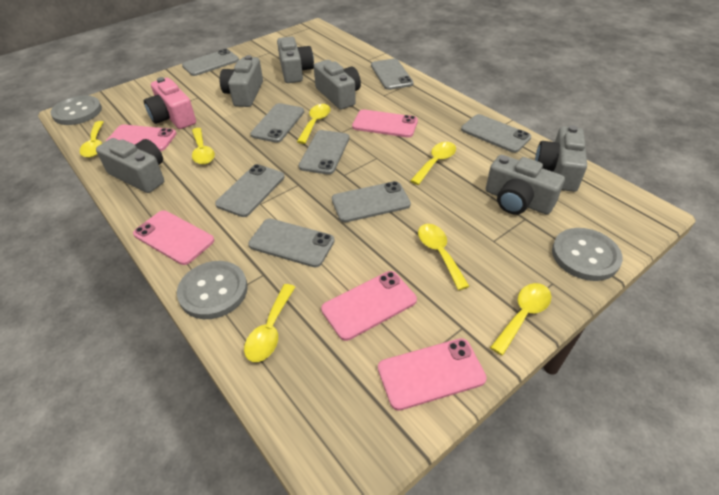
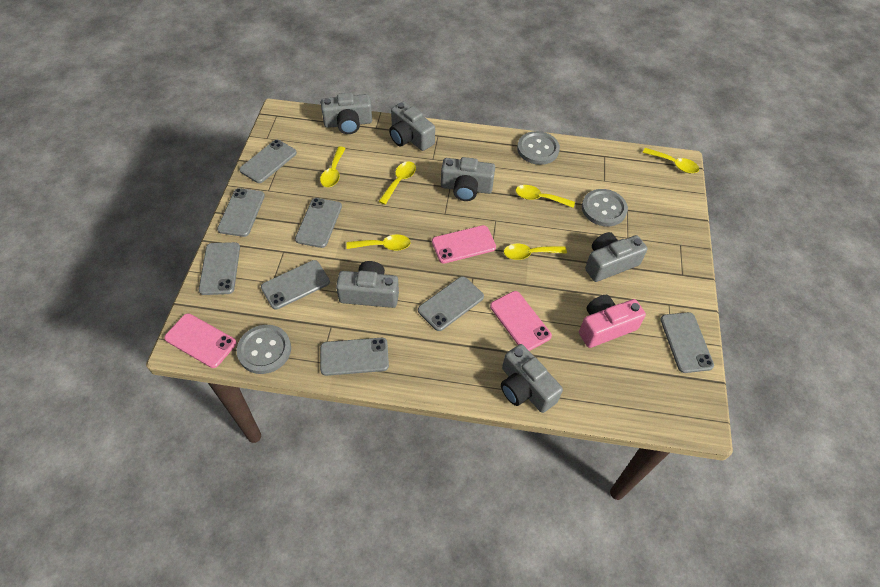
pink phone: [105,125,177,151] [133,211,214,265] [321,271,417,341] [352,109,418,138] [378,338,487,411] = 5 -> [164,313,237,368] [432,225,496,264] [490,291,552,351] = 3
yellow spoon: [80,121,104,158] [192,128,215,165] [244,284,295,362] [297,104,330,144] [410,142,456,185] [418,224,469,290] [490,283,551,355] = 7 -> [320,146,346,187] [346,234,411,251] [379,162,416,205] [504,244,567,260] [516,185,575,208] [642,148,699,173] = 6

